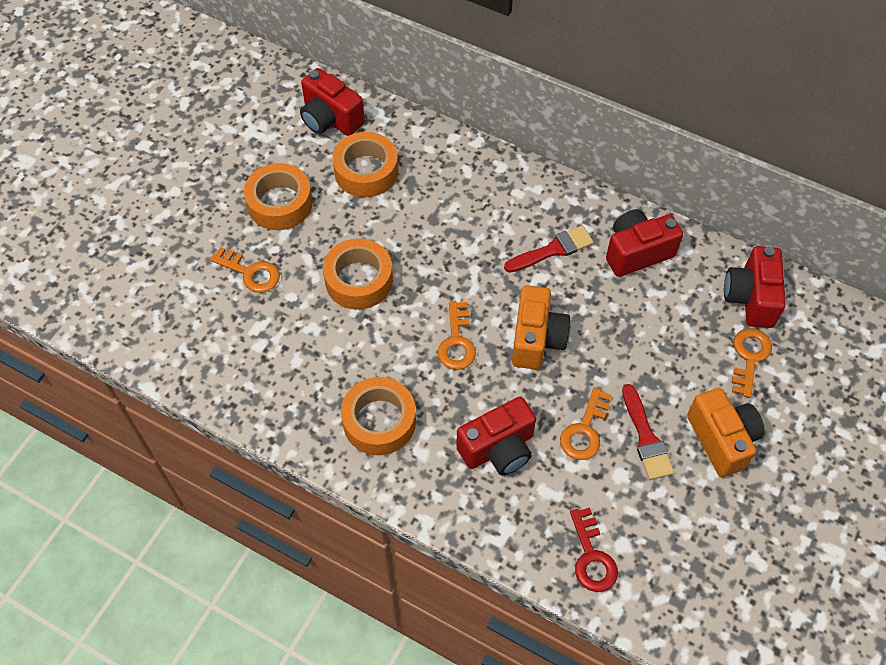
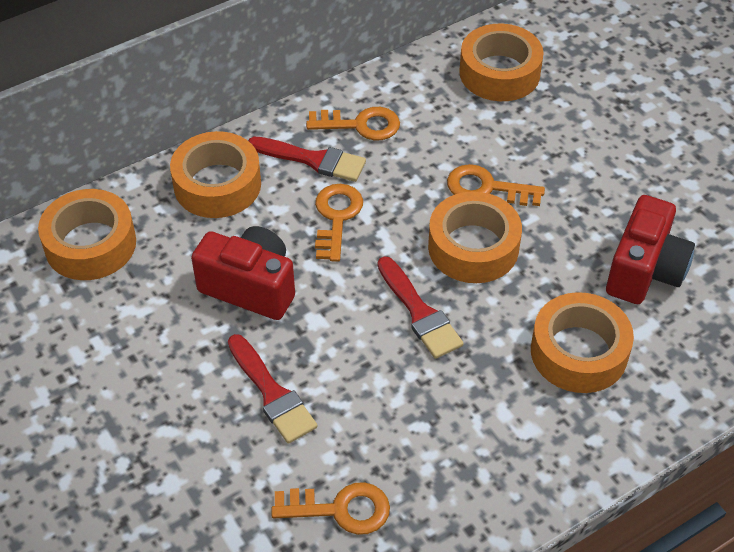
orange camera: [512,285,570,370] [687,388,765,477] = 2 -> none = 0
orange tape: [244,163,313,230] [323,238,393,310] [332,132,398,197] [341,377,416,455] = 4 -> [38,189,136,280] [170,131,261,218] [428,191,522,283] [459,24,544,101] [531,292,634,393] = 5
red brush: [504,225,594,273] [622,384,674,480] = 2 -> [228,334,318,443] [248,137,366,182] [377,256,463,359] = 3
red camera: [300,68,365,136] [456,396,536,475] [606,209,683,277] [724,246,786,328] = 4 -> [191,226,295,320] [606,195,695,304] = 2
red key: [570,507,618,592] = 1 -> none = 0

